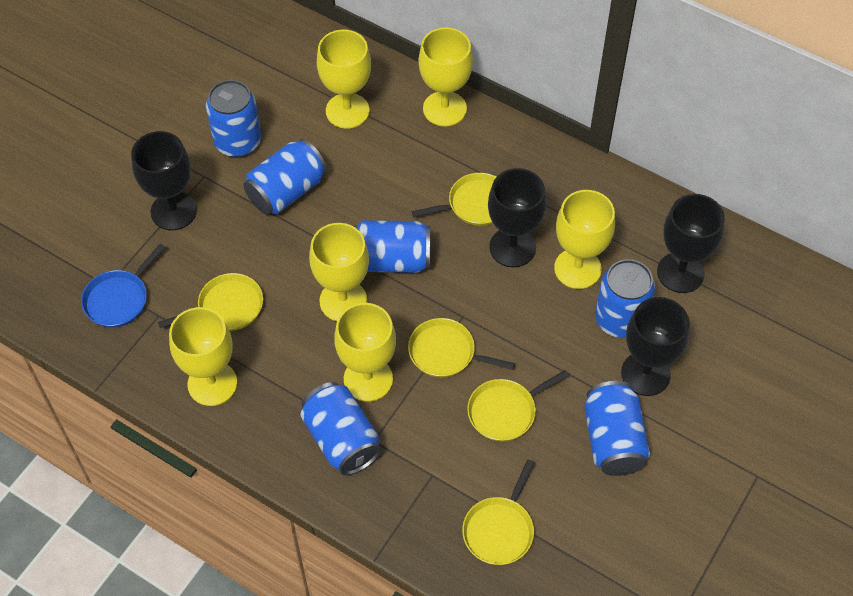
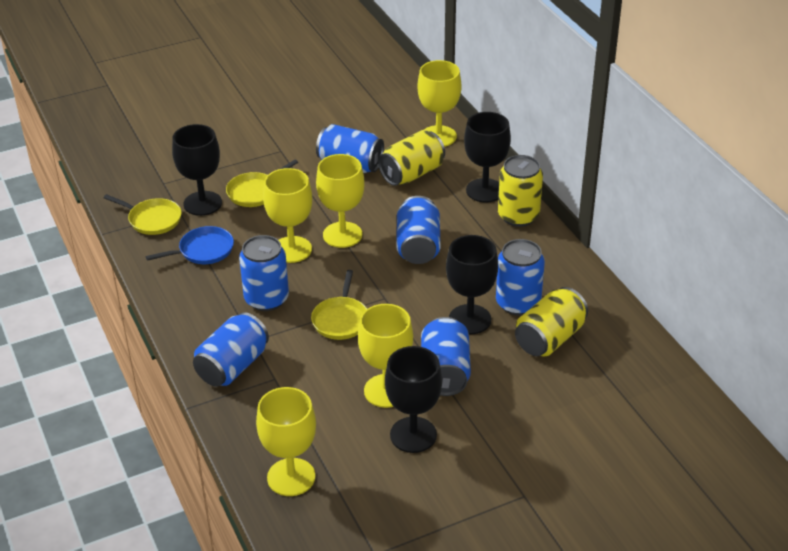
yellow can: none = 0 -> [378,130,445,186] [498,155,543,227] [515,287,588,357] = 3
yellow goblet: [169,307,237,406] [309,223,369,321] [317,30,371,128] [334,303,396,402] [419,27,473,126] [554,190,615,289] = 6 -> [256,387,316,496] [263,168,312,263] [316,154,365,248] [358,304,413,408] [418,60,461,147] = 5
yellow pan: [158,273,263,331] [408,318,515,378] [412,173,496,226] [462,460,535,565] [467,370,569,441] = 5 -> [103,194,182,235] [226,159,298,207] [311,270,367,340] = 3

